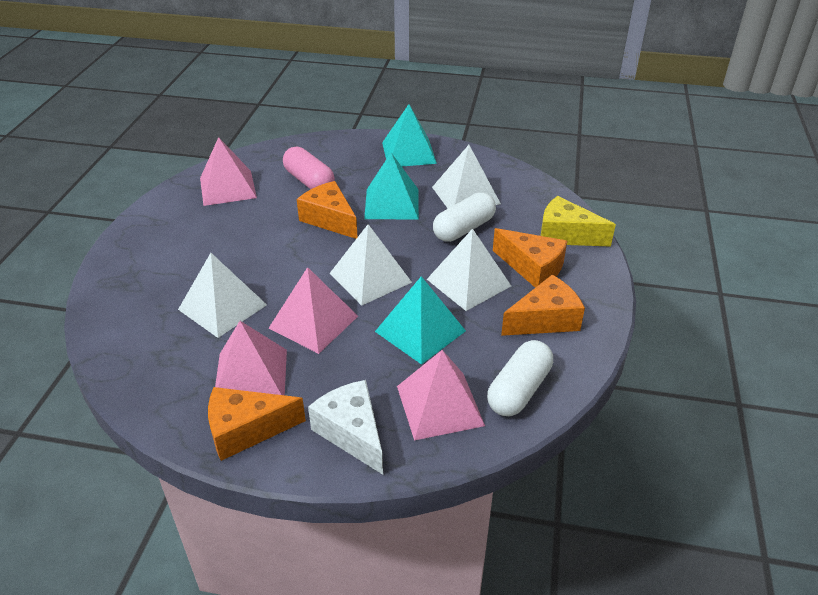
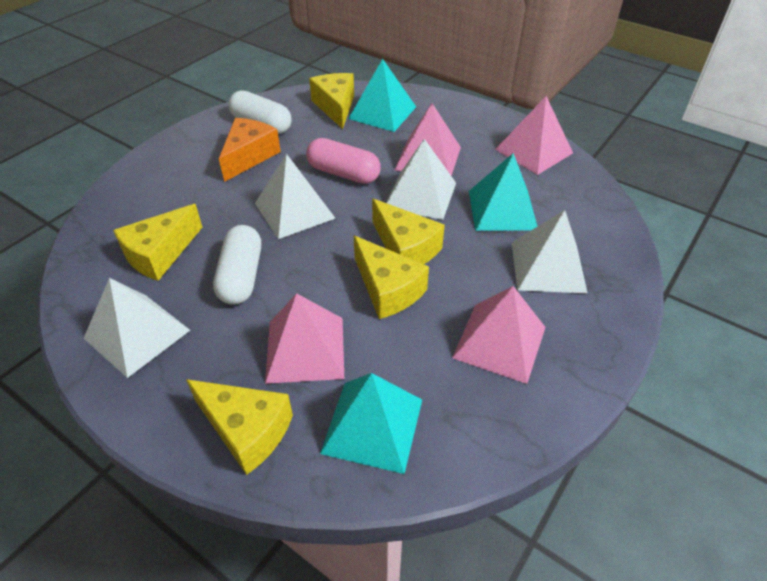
orange cheese: [208,387,306,461] [297,181,358,239] [493,228,567,288] [501,275,585,336] = 4 -> [219,118,281,182] = 1
white cheese: [308,380,383,475] = 1 -> none = 0
yellow cheese: [540,196,616,247] = 1 -> [113,204,202,281] [186,379,293,475] [309,73,354,129] [354,236,429,319] [372,199,445,264] = 5

